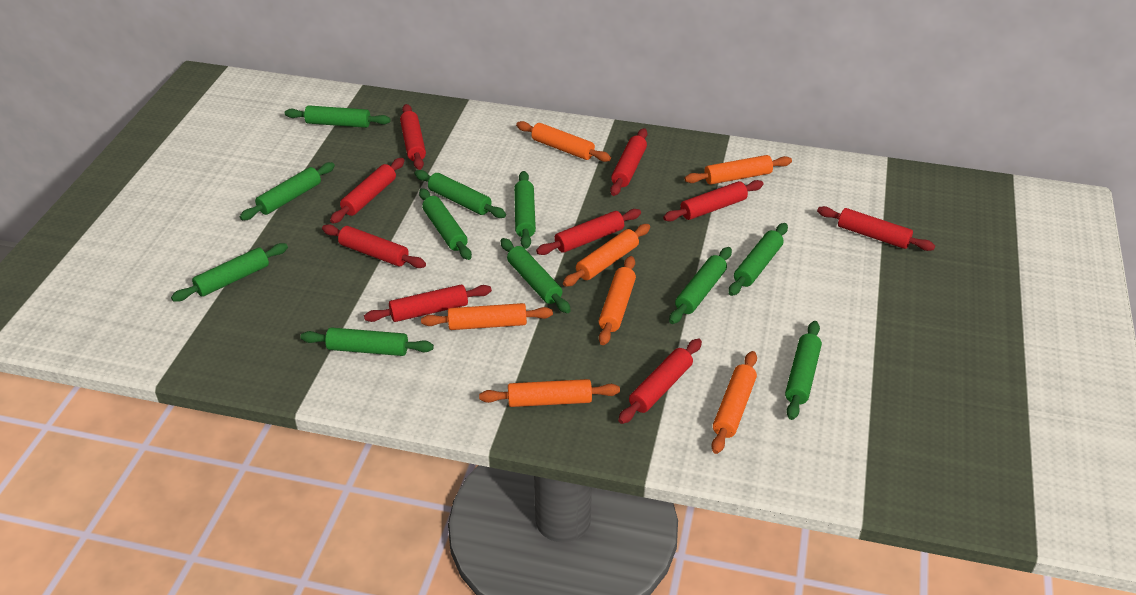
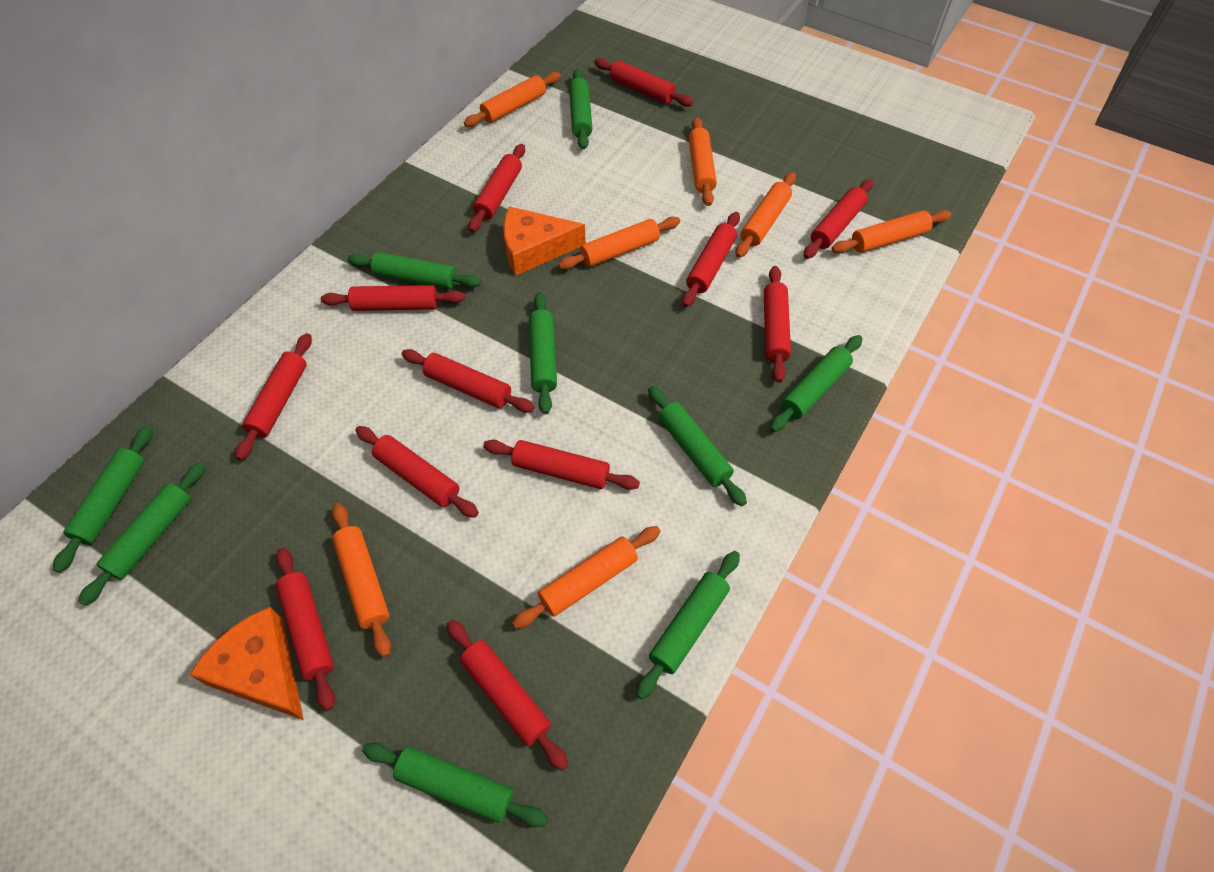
green rolling pin: [171,243,288,302] [240,162,335,220] [285,105,391,128] [301,327,434,356] [415,170,506,218] [419,188,472,260] [500,238,571,313] [514,171,536,249] [669,247,732,324] [729,223,788,296] [785,321,822,420] = 11 -> [53,426,153,573] [78,462,206,606] [347,252,481,289] [362,743,548,827] [529,292,557,414] [569,69,592,149] [636,551,740,700] [648,386,747,506] [770,335,862,432] = 9
orange cheese: none = 0 -> [189,607,304,720] [503,206,586,276] = 2
red rolling pin: [322,224,426,268] [330,158,404,223] [364,285,492,322] [400,104,426,170] [536,209,641,255] [610,128,647,196] [618,339,702,424] [663,180,763,221] [817,206,935,251] = 9 -> [236,333,312,460] [276,547,335,711] [321,285,465,311] [355,426,479,518] [402,349,535,413] [446,620,569,771] [469,144,525,232] [483,440,640,490] [594,58,693,107] [682,212,740,307] [764,266,791,383] [804,179,873,259] = 12

